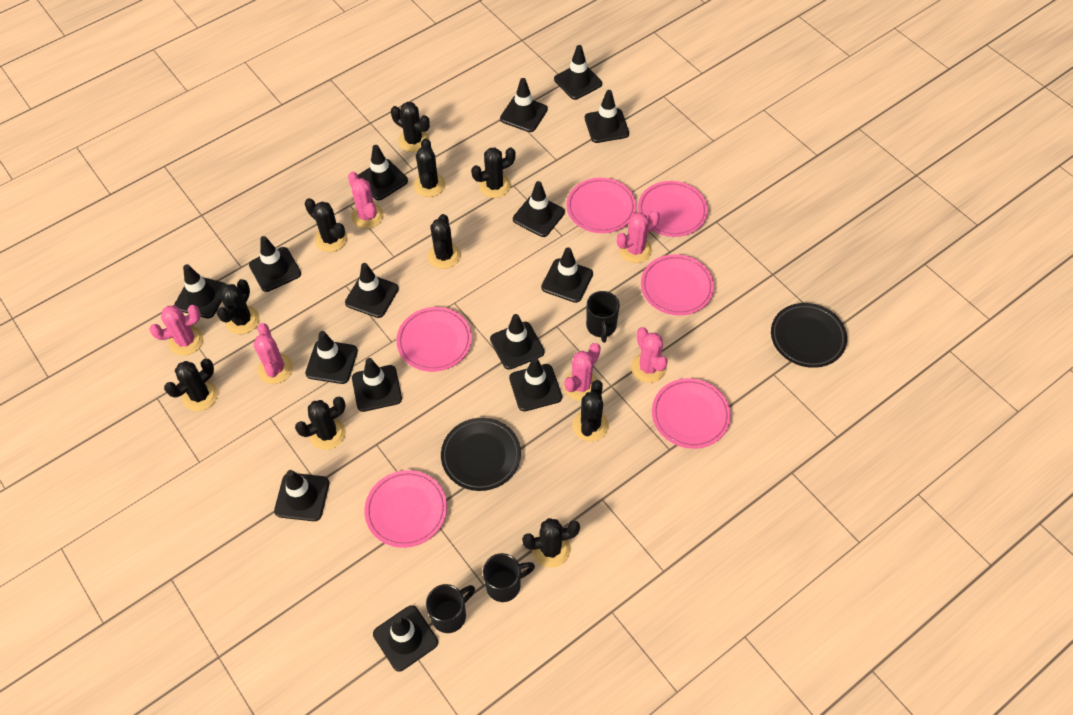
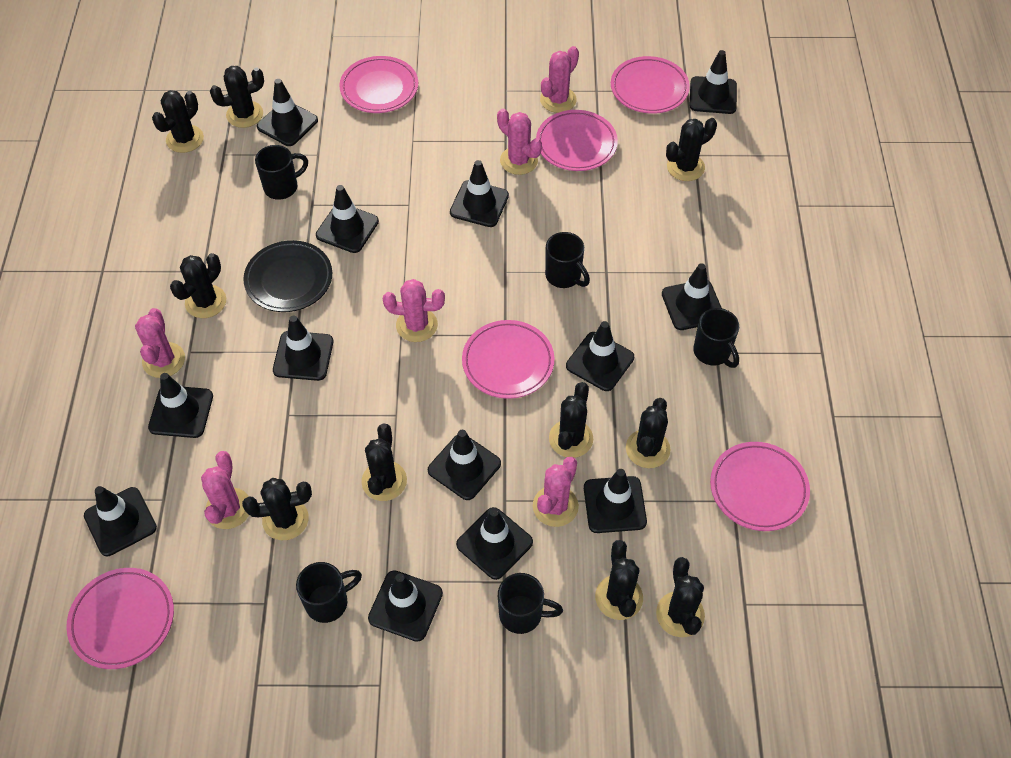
black mug: [426,584,475,633] [483,553,535,602] [586,291,620,343] = 3 -> [255,145,308,200] [296,562,362,623] [498,573,563,634] [545,232,590,288] [693,308,739,368] = 5
black plate: [441,418,521,491] [771,303,847,368] = 2 -> [243,240,332,312] = 1
black traffic cone: [174,264,227,319] [249,236,301,292] [274,470,329,521] [305,331,358,384] [345,263,399,318] [352,358,402,412] [358,145,408,200] [373,605,438,671] [490,314,545,370] [500,78,548,132] [509,357,562,411] [513,181,565,237] [541,247,593,303] [554,45,602,100] [585,90,629,143] = 15 -> [84,486,157,556] [148,373,213,438] [257,79,318,146] [273,315,333,381] [316,185,379,253] [368,570,443,642] [428,430,501,500] [450,160,509,227] [456,507,533,580] [566,321,634,391] [584,469,647,533] [662,263,722,330] [690,50,737,114] = 13

